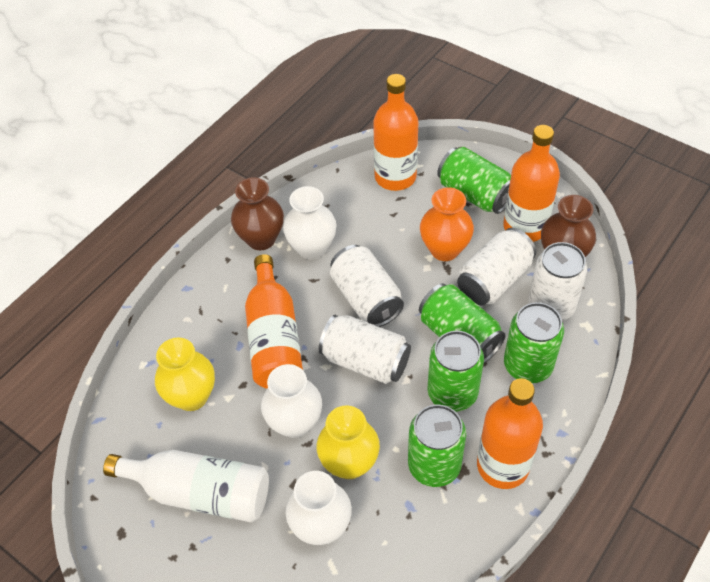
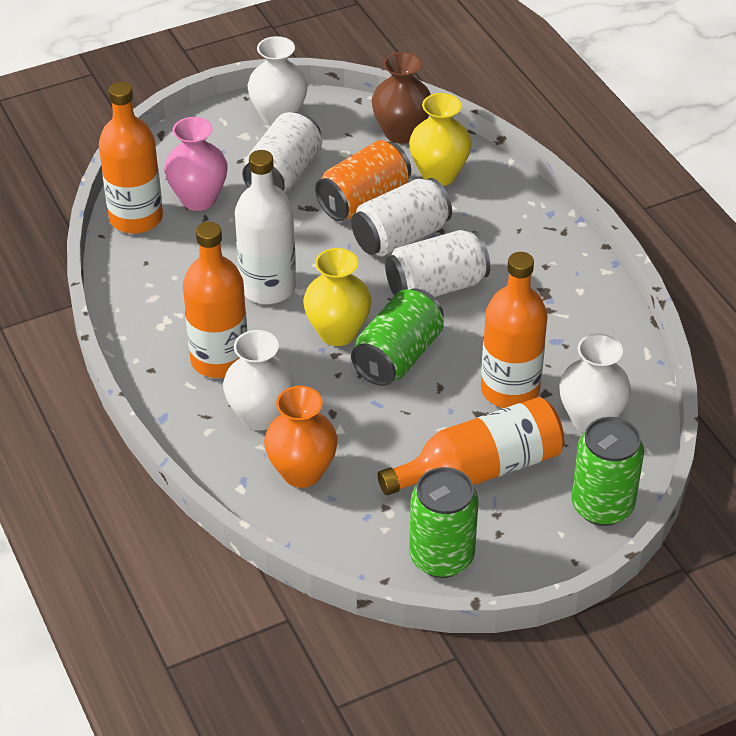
brown vase: [231,177,284,250] [541,195,596,257] = 2 -> [372,52,431,144] = 1
green can: [408,404,466,487] [419,283,506,363] [427,331,484,412] [437,147,511,214] [504,302,564,383] = 5 -> [351,289,444,386] [409,467,479,578] [572,417,644,526] = 3
orange can: none = 0 -> [315,140,411,221] = 1
pink vase: none = 0 -> [164,117,228,211] = 1
white can: [319,315,411,384] [330,245,404,327] [457,228,536,305] [528,242,588,321] = 4 -> [242,112,322,193] [351,178,452,256] [385,230,490,297] = 3

